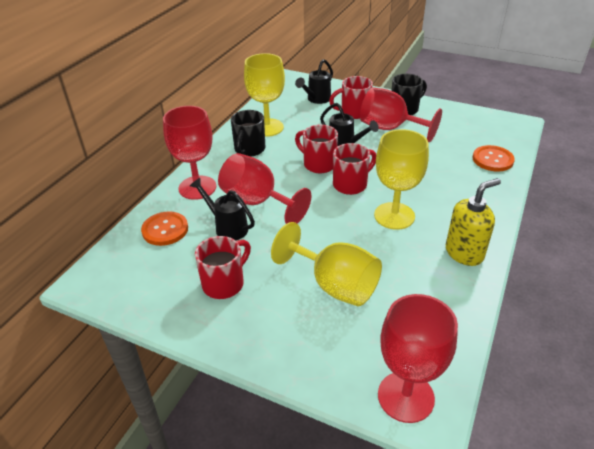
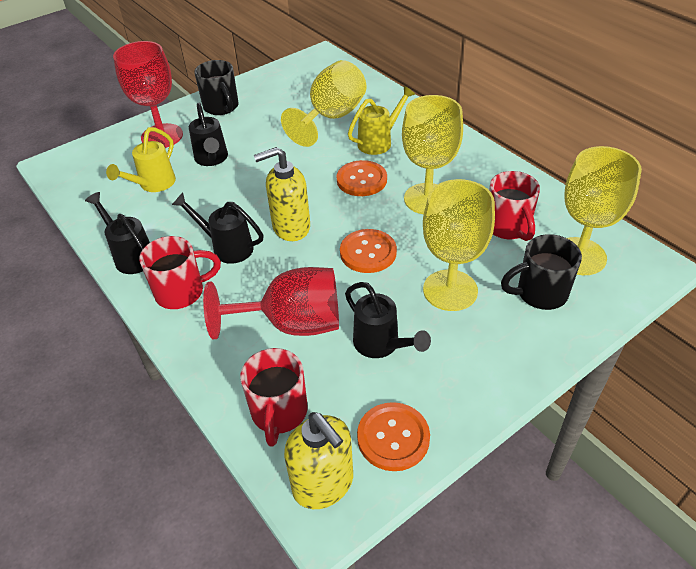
black watering can: [190,178,255,241] [295,59,333,104] [320,103,379,147] = 3 -> [85,192,150,274] [172,193,264,264] [189,103,228,166] [345,282,431,358] = 4
orange button: [141,211,188,246] [473,145,515,172] = 2 -> [337,160,387,196] [340,229,397,273] [357,402,430,471] = 3
red goblet: [163,106,216,200] [218,153,312,224] [360,87,442,142] [378,294,458,423] = 4 -> [113,41,183,148] [203,267,339,339] = 2
red mug: [195,236,251,299] [295,124,338,174] [329,76,373,119] [333,143,376,195] = 4 -> [139,236,221,309] [240,348,308,447] [489,171,540,241] = 3
yellow goblet: [244,53,285,137] [271,222,382,306] [374,129,429,229] = 3 -> [281,60,367,147] [402,95,463,214] [423,179,495,311] [565,146,642,275] = 4
yellow soap dispenser: [446,178,501,266] = 1 -> [254,147,310,241] [284,412,353,509] = 2
yellow watering can: none = 0 -> [106,127,176,192] [348,86,415,155] = 2

